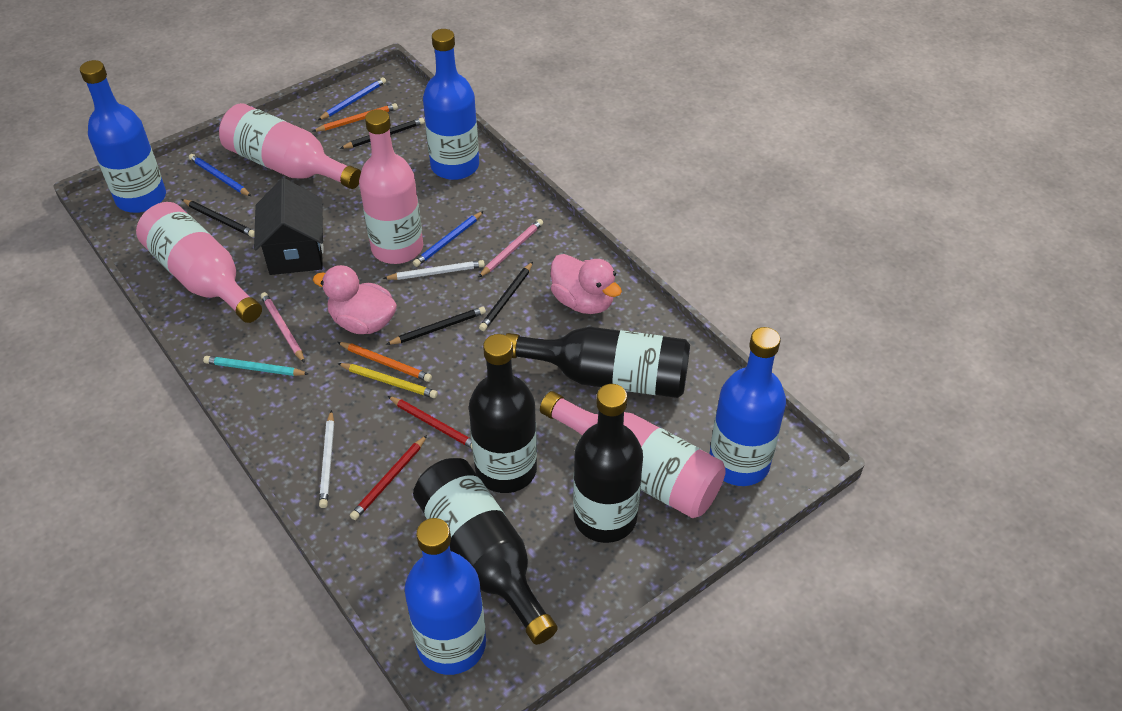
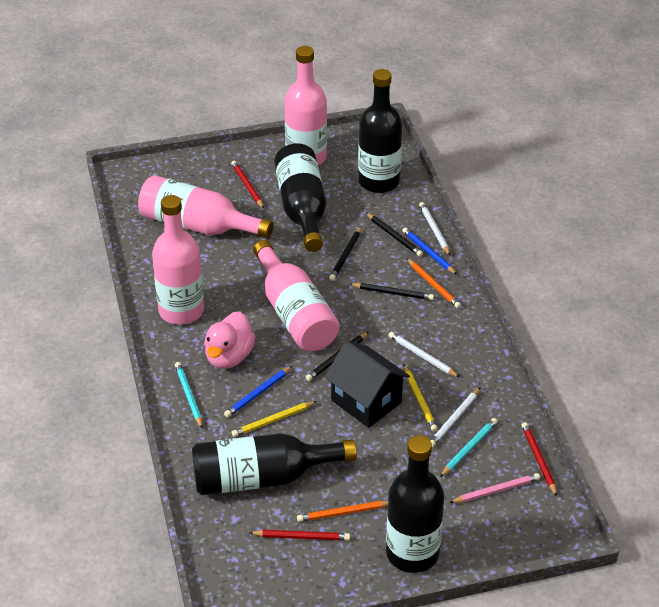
blue bottle: [80,60,166,213] [405,518,486,675] [423,29,479,180] [709,327,786,486] = 4 -> none = 0
blue pencil: [189,154,251,196] [318,77,386,120] [413,211,483,267] = 3 -> [224,366,292,417] [402,227,457,275] = 2
pink duck: [313,265,397,334] [550,254,622,314] = 2 -> [204,311,256,369] = 1
pink pencil: [261,292,305,363] [478,219,543,278] = 2 -> [449,473,540,503] = 1
red pencil: [350,435,427,520] [388,396,472,449] = 2 -> [231,161,264,209] [250,530,350,541] [521,422,557,496] = 3
turquoise pencil: [203,356,309,376] = 1 -> [175,362,203,428] [440,418,498,477] = 2
white pencil: [319,410,334,508] [383,260,485,280] = 2 -> [388,332,459,377] [419,202,450,256] [430,388,480,447] = 3
yellow pencil: [337,363,438,398] = 1 -> [232,401,317,437] [404,365,438,432] = 2

